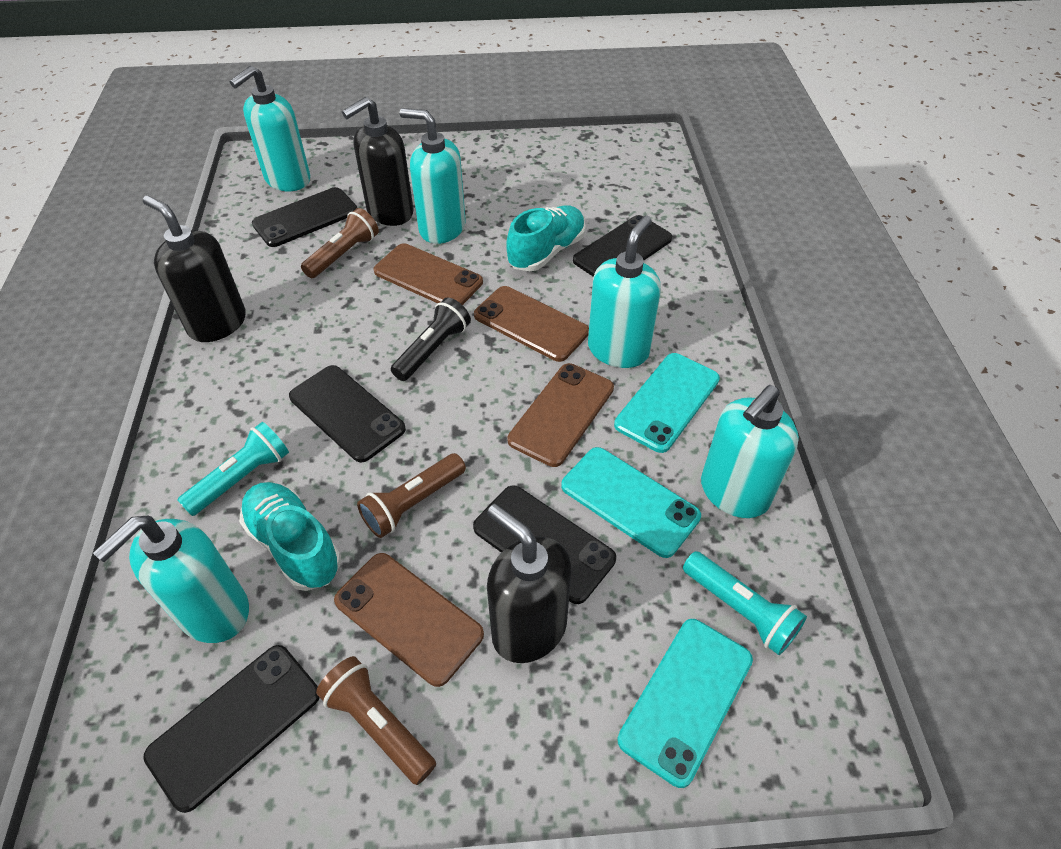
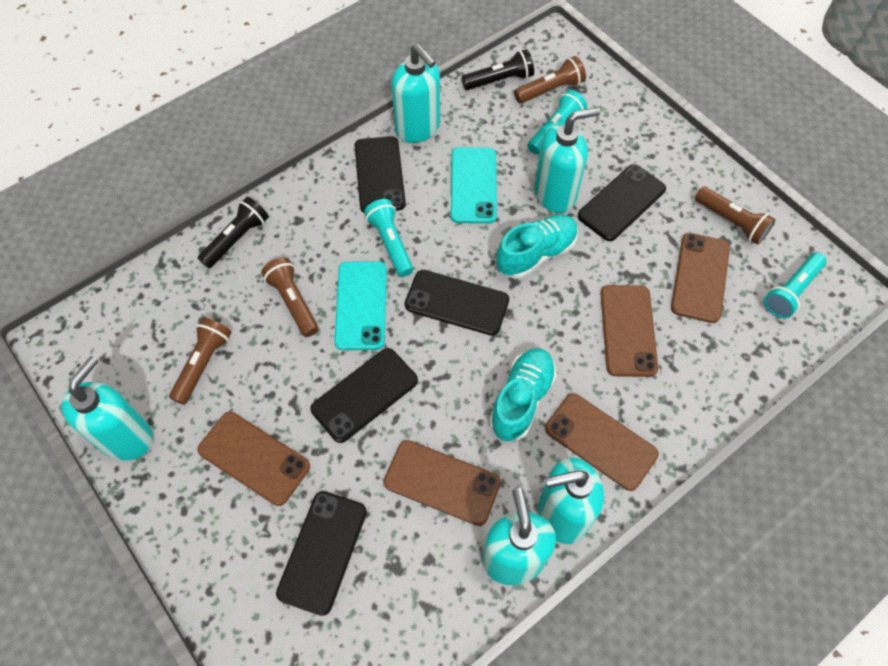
black flashlight: [391,298,471,381] = 1 -> [198,197,269,268] [461,49,534,90] = 2
black soap dispenser: [143,195,246,342] [342,97,413,226] [487,504,572,663] = 3 -> none = 0
brown flashlight: [301,208,379,278] [316,656,436,785] [357,453,466,538] = 3 -> [169,318,231,405] [261,257,319,337] [514,56,586,103] [695,187,776,245] = 4
brown phone: [334,553,484,687] [374,243,483,305] [474,286,589,362] [507,363,614,467] = 4 -> [197,412,310,506] [384,440,501,526] [545,393,659,491] [601,285,658,377] [671,233,730,323] = 5
turquoise flashlight: [178,422,289,516] [683,551,807,655] = 2 -> [364,199,413,277] [527,90,587,154] [764,253,826,318] = 3
turquoise phone: [561,447,701,558] [614,353,720,453] [617,619,753,788] = 3 -> [334,261,387,350] [451,147,497,224] = 2

